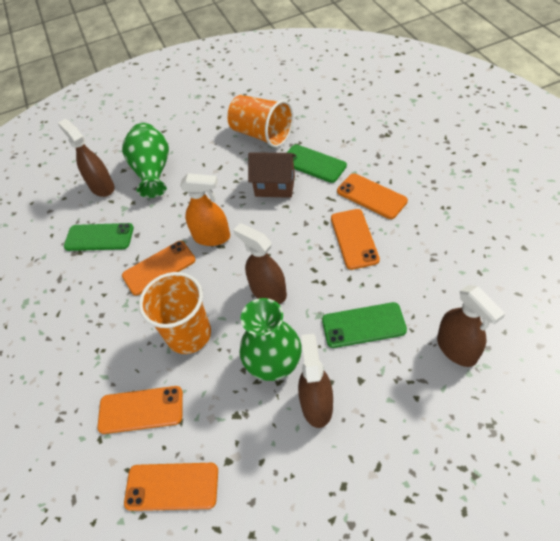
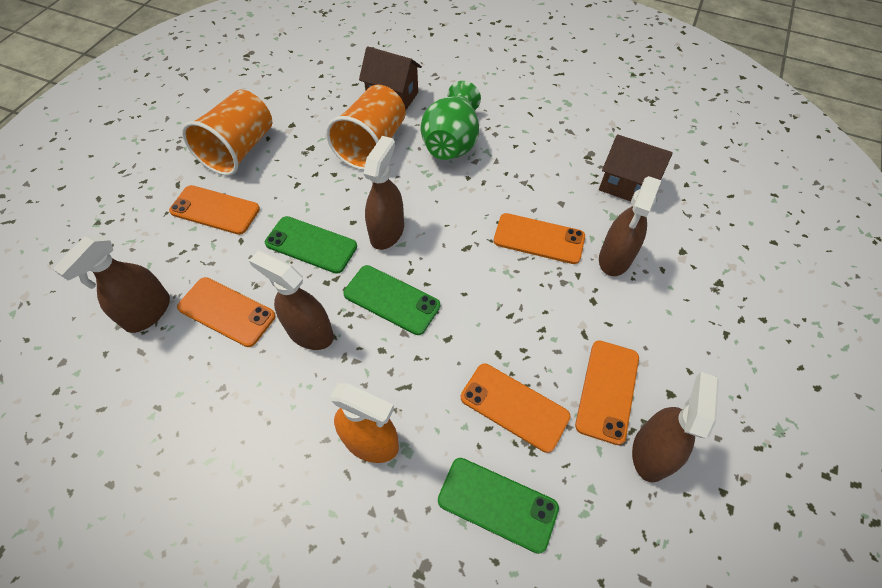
brown house: [248,152,296,198] = 1 -> [359,46,422,110] [599,134,673,201] = 2
brown spray bottle: [58,119,114,197] [233,223,287,304] [298,334,333,428] [437,285,505,367] = 4 -> [53,235,170,333] [249,251,334,350] [363,136,404,250] [599,176,661,276] [632,372,719,482] = 5
green vase: [122,123,169,198] [240,298,301,381] = 2 -> [421,81,481,160] = 1

